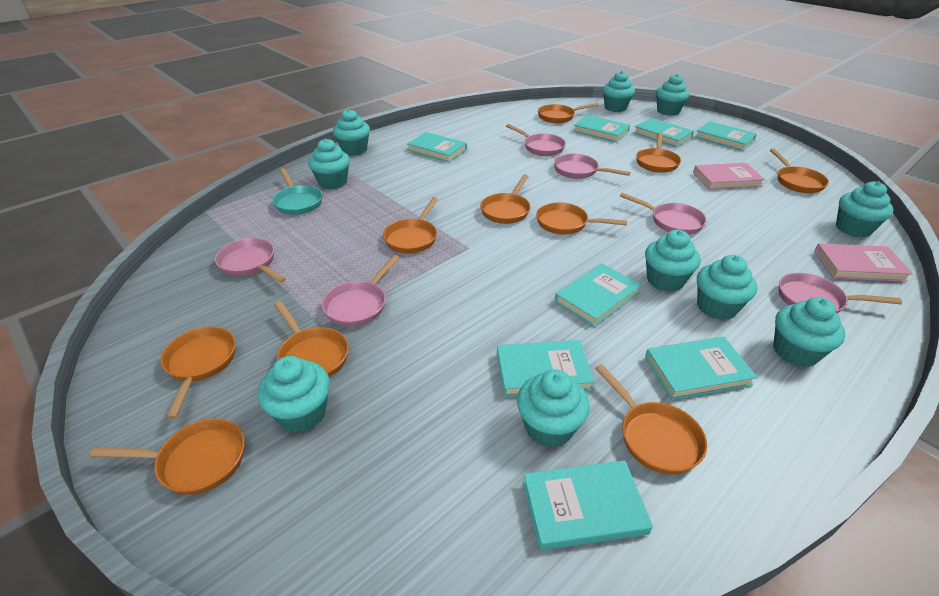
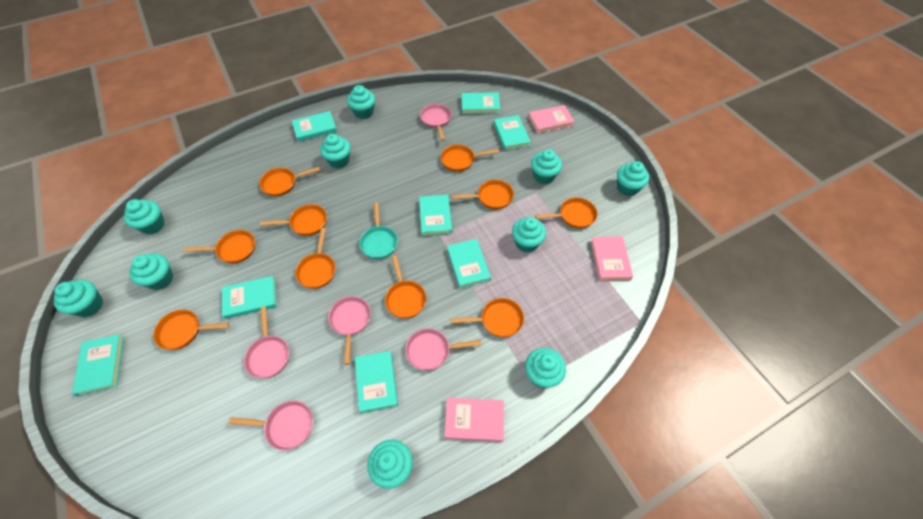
pink book: [693,163,765,190] [814,243,913,282] = 2 -> [444,398,504,442] [528,105,575,134] [591,236,633,281] = 3
pink pan: [215,238,286,283] [322,255,399,327] [506,124,566,156] [554,154,630,179] [620,193,707,235] [779,273,902,314] = 6 -> [228,401,313,450] [244,307,289,378] [328,296,371,365] [405,328,481,370] [420,104,452,141] = 5

